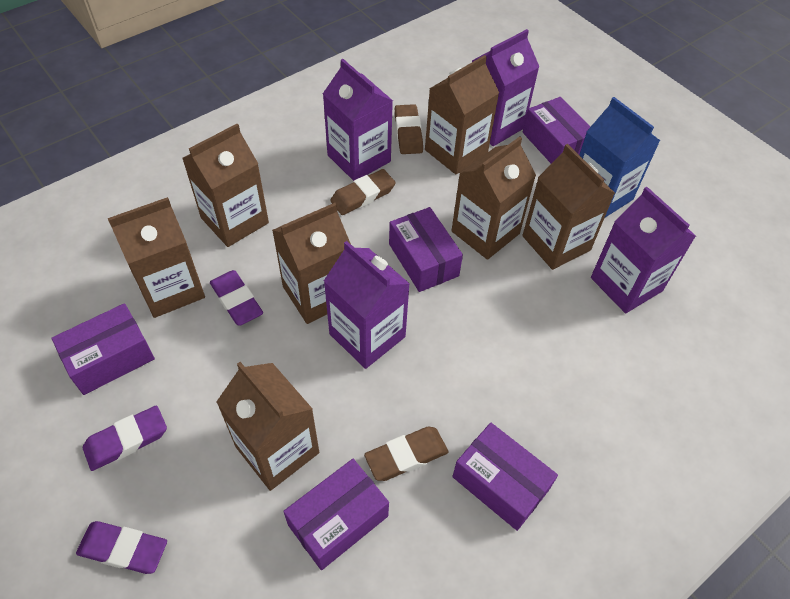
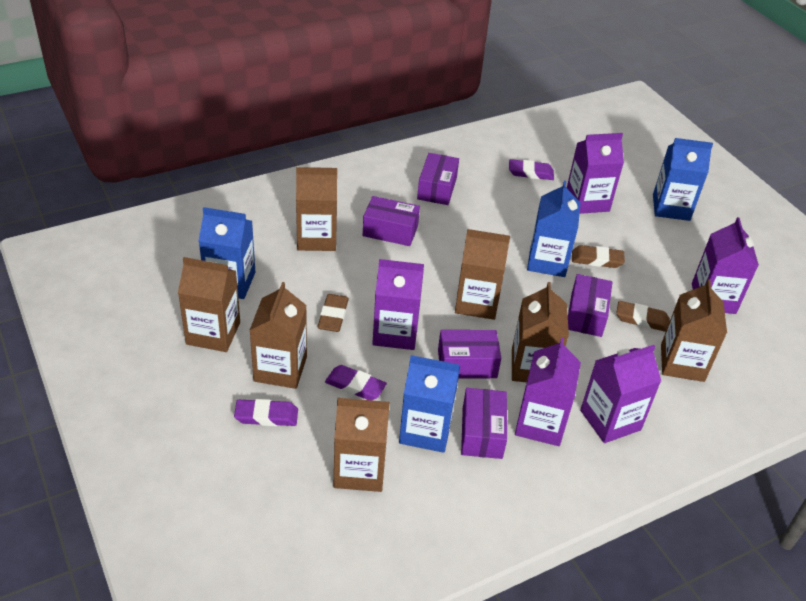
blue carton: [579,97,660,217] = 1 -> [199,207,255,299] [399,355,460,453] [527,181,581,277] [653,138,713,221] = 4
purple carton: [323,59,393,181] [324,241,410,369] [472,29,539,146] [591,187,696,313] = 4 -> [372,259,424,350] [515,338,581,446] [567,133,624,214] [580,345,661,443] [692,217,759,314] = 5

